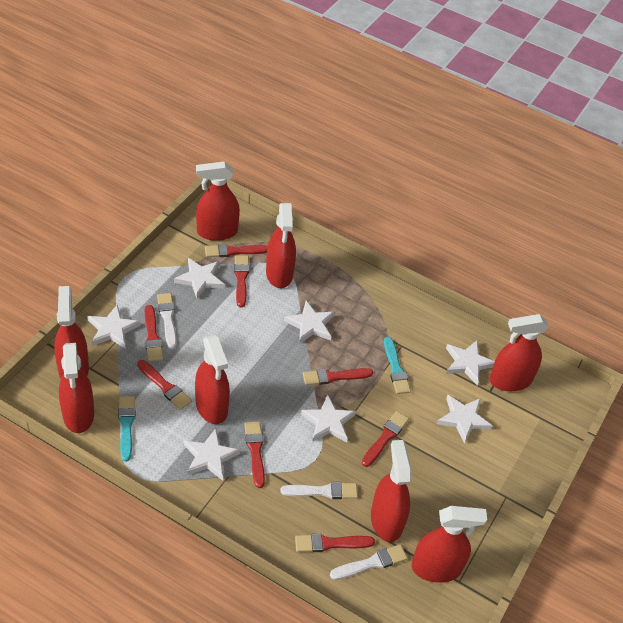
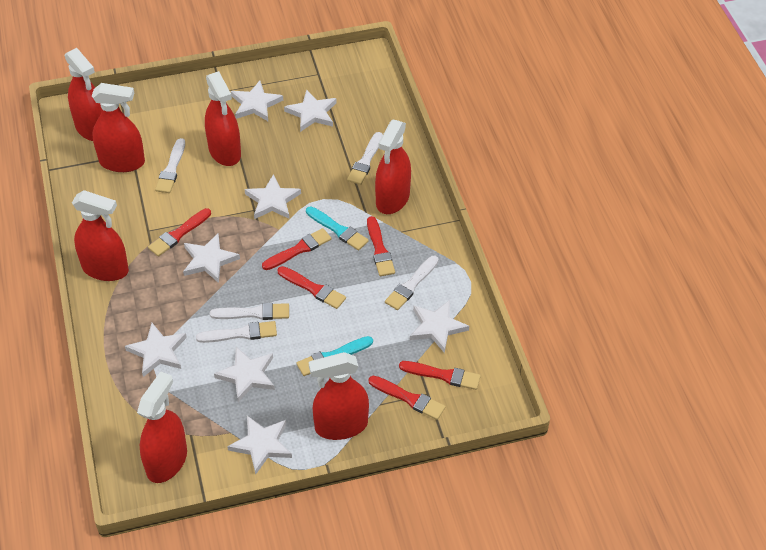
red brush: [137,360,192,410] [145,305,163,361] [205,244,268,257] [234,255,249,307] [244,421,265,488] [295,534,375,552] [303,368,373,385] [362,411,409,467] = 8 -> [148,208,211,257] [262,228,331,270] [277,266,346,309] [367,216,395,276] [369,376,446,420] [399,361,481,390] = 6
red spray bottle: [54,286,89,379] [59,343,94,433] [195,335,230,424] [196,161,240,241] [266,203,296,288] [371,440,412,542] [412,506,487,583] [490,314,549,391] = 8 -> [65,48,102,141] [72,190,129,281] [92,83,145,172] [137,371,187,483] [205,71,241,166] [309,352,369,440] [375,120,411,214] = 7
white brush: [157,293,177,349] [280,482,358,499] [330,544,408,580] = 3 -> [155,138,185,193] [196,321,277,343] [210,303,289,320] [347,132,383,185] [385,256,439,310] = 5
white star: [87,305,141,349] [174,258,225,299] [184,428,240,481] [284,301,335,344] [300,395,356,442] [437,395,492,443] [446,340,495,385] = 7 -> [125,323,187,377] [183,234,240,283] [214,347,275,402] [227,416,292,474] [231,81,283,121] [244,174,301,219] [284,89,337,132] [410,300,469,353] = 8

